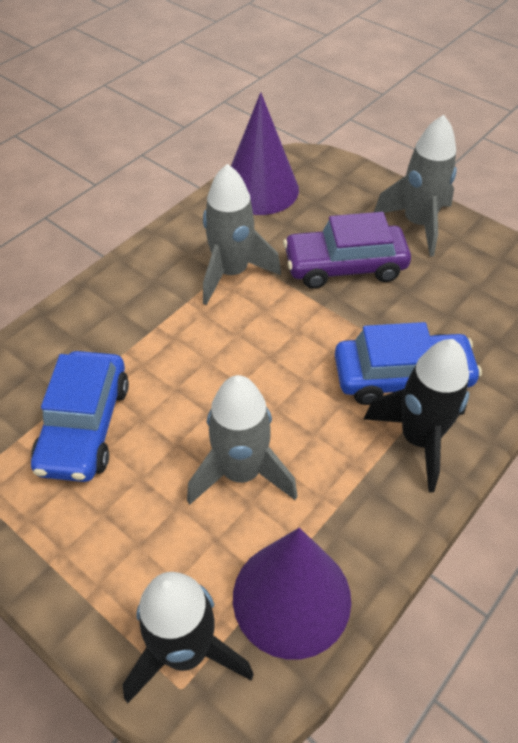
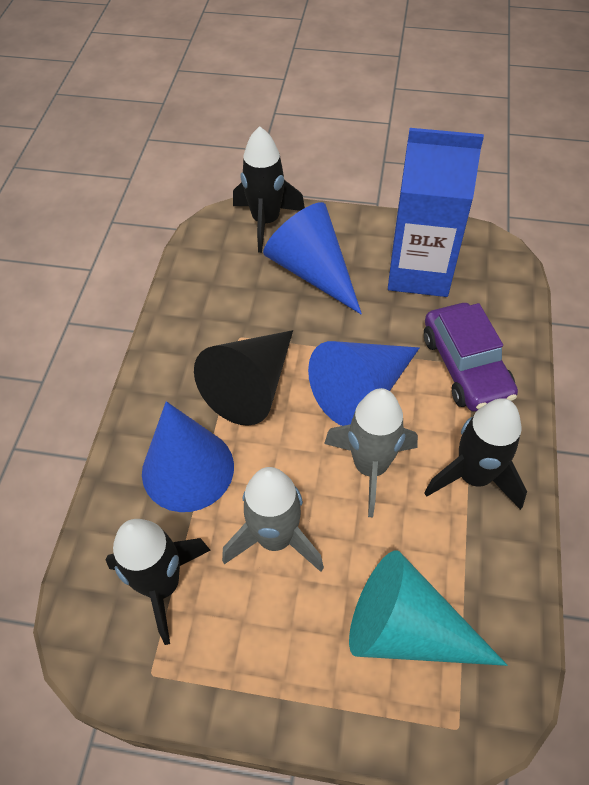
black cone: none = 0 -> [194,330,293,426] = 1
black rocket: [122,572,254,703] [363,339,469,492] = 2 -> [106,519,210,645] [233,126,305,253] [424,398,527,510] = 3
blue car: [31,351,129,482] [335,322,482,405] = 2 -> none = 0
blue carton: none = 0 -> [388,128,484,297] = 1
blue cone: none = 0 -> [142,401,234,512] [263,202,362,315] [308,341,419,426] = 3
grey rocket: [187,375,298,505] [203,164,281,305] [374,115,457,257] = 3 -> [222,467,324,572] [324,388,418,517] = 2
purple cone: [231,92,299,215] [233,528,351,660] = 2 -> none = 0
turquoise cone: none = 0 -> [349,550,507,666] = 1

